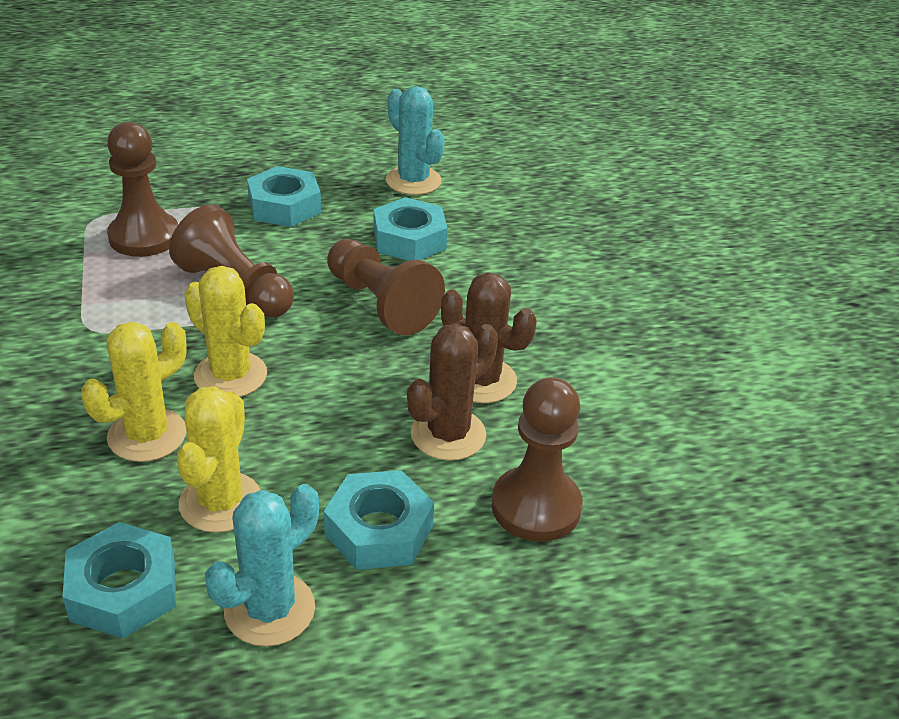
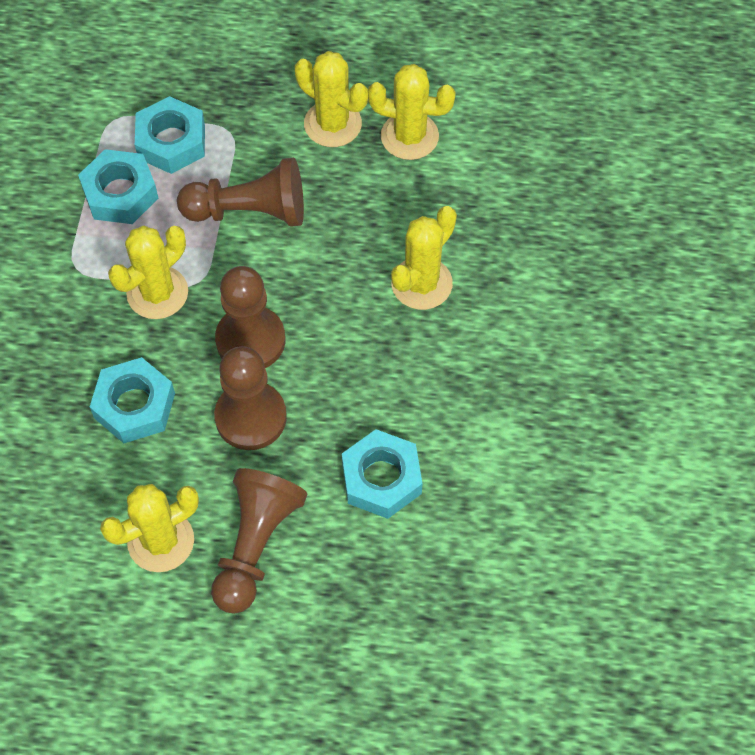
brown cactus: [407,323,498,461] [441,272,537,403] = 2 -> none = 0
turquoise cactus: [205,484,319,647] [386,86,445,195] = 2 -> none = 0
yellow cactus: [81,322,187,462] [177,386,260,533] [184,266,267,397] = 3 -> [100,484,199,572] [108,226,188,319] [295,51,368,147] [368,64,456,160] [391,206,457,310] = 5

